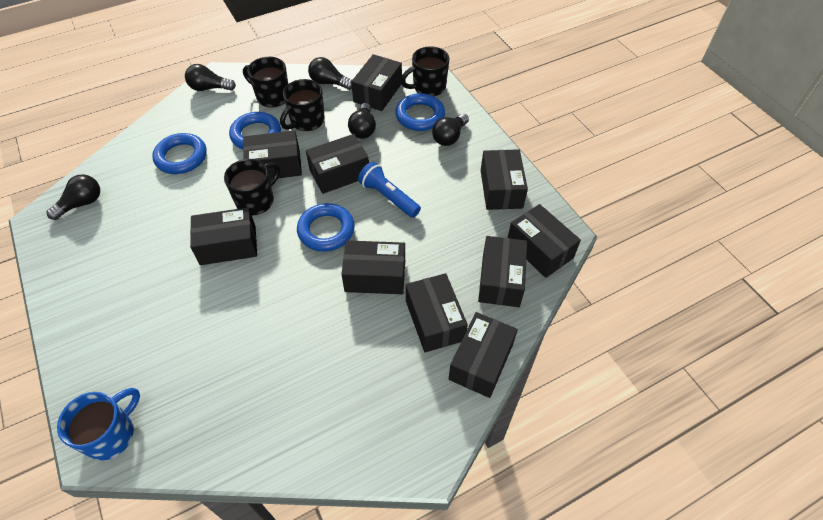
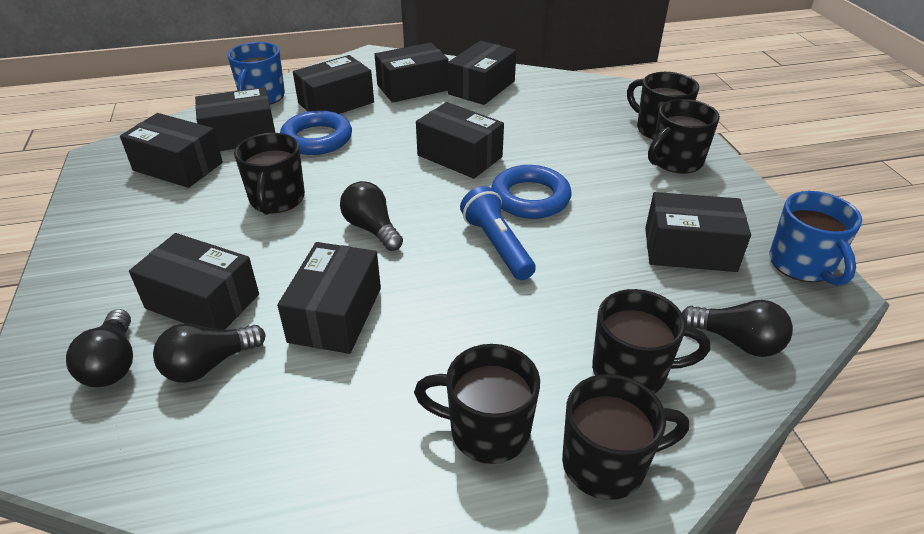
black box: [190,207,257,265] [243,130,302,179] [306,134,369,194] [341,240,405,294] [351,54,402,111] [406,273,468,352] [449,312,518,398] [478,236,527,307] [481,149,528,210] [508,204,581,278] = 10 -> [120,113,223,188] [129,233,259,330] [195,87,275,151] [277,242,381,354] [293,55,374,114] [375,43,448,103] [416,102,504,179] [447,41,516,105] [645,192,751,272] = 9
black light bulb: [47,174,100,220] [185,64,236,91] [308,57,352,90] [348,103,376,139] [432,113,469,146] = 5 -> [66,309,133,387] [153,323,265,383] [340,181,403,251] [682,300,793,357] = 4
black mug: [224,159,280,216] [243,57,288,108] [280,79,325,131] [401,46,450,96] = 4 -> [234,133,305,215] [414,344,540,464] [562,374,689,500] [592,289,710,394] [627,72,699,140] [648,99,720,174] = 6
blue mug: [57,388,140,461] = 1 -> [227,42,285,105] [770,191,862,286] = 2
blue ring: [152,133,207,174] [229,112,281,149] [297,203,355,252] [395,93,445,131] = 4 -> [280,110,352,155] [491,165,572,219] = 2

